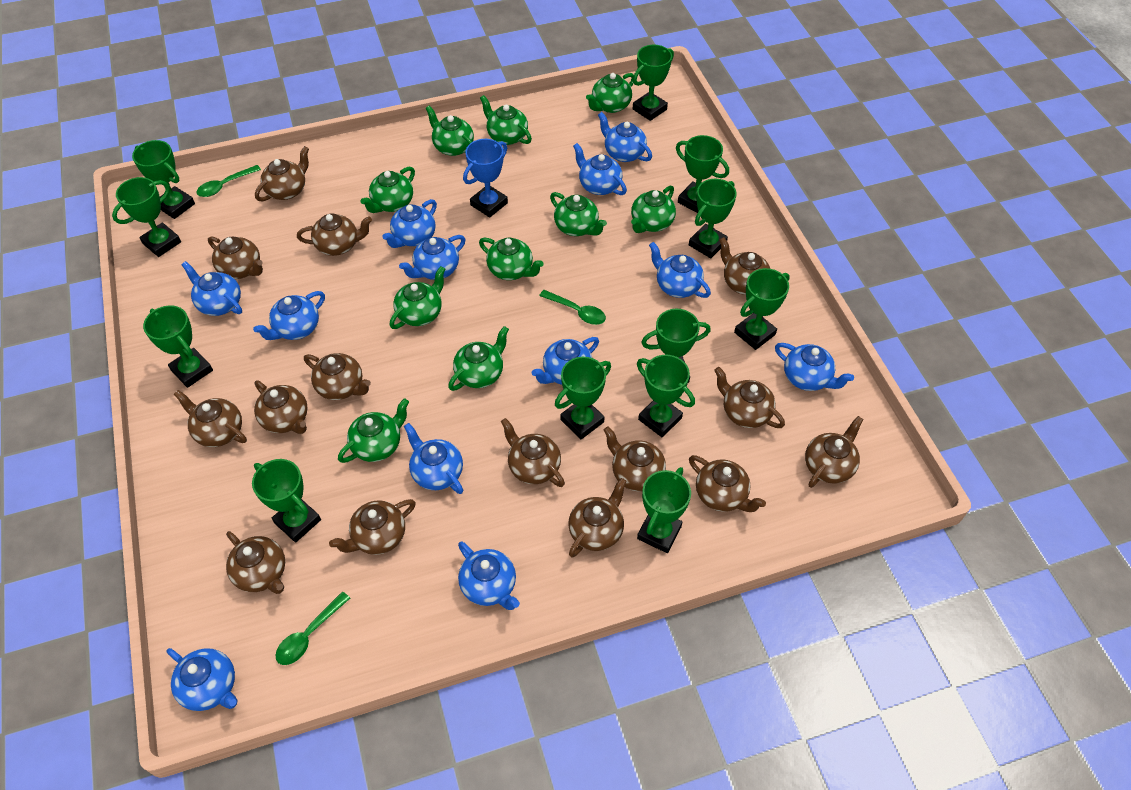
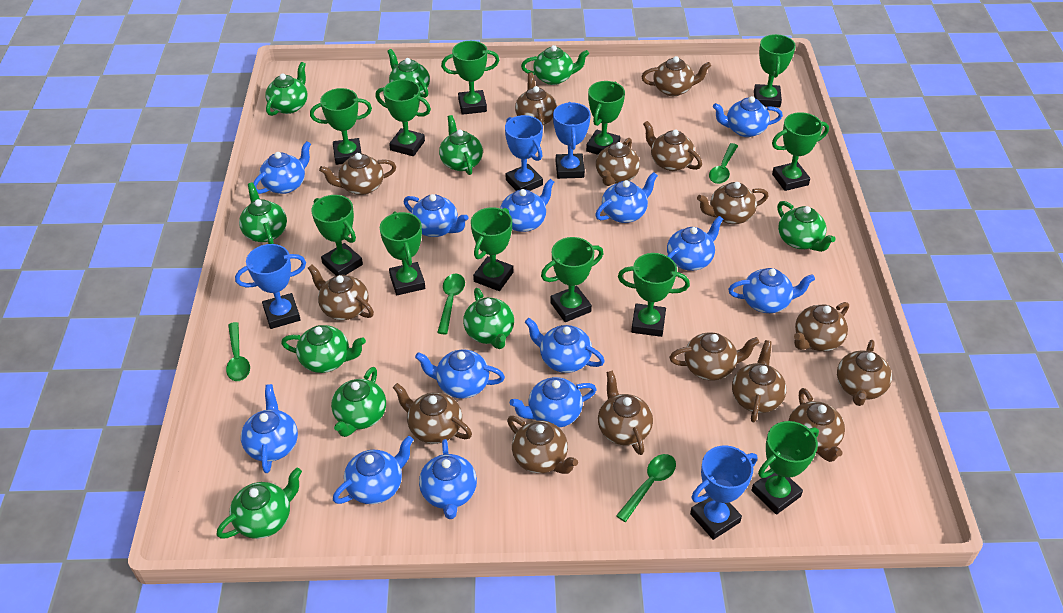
blue teapot: [166,648,237,711] [181,261,242,316] [253,291,325,340] [382,199,437,248] [399,235,466,280] [404,423,463,494] [458,541,520,610] [532,337,599,385] [573,143,627,195] [598,112,652,162] [649,242,711,298] [775,343,854,391] = 12 -> [241,384,298,473] [253,141,311,194] [333,436,414,504] [403,194,469,237] [415,349,505,399] [419,439,477,519] [500,179,554,232] [510,377,597,428] [525,318,605,373] [595,172,658,223] [667,216,723,271] [713,96,783,137] [728,268,815,313] = 13
blue trophy: [463,139,508,217] = 1 -> [235,244,306,329] [505,115,543,191] [553,102,591,179] [690,445,757,540] = 4
green spoon: [196,165,261,197] [275,592,350,665] [539,290,606,325] = 3 -> [226,322,250,381] [437,274,465,334] [616,454,676,522] [709,143,738,184] = 4

